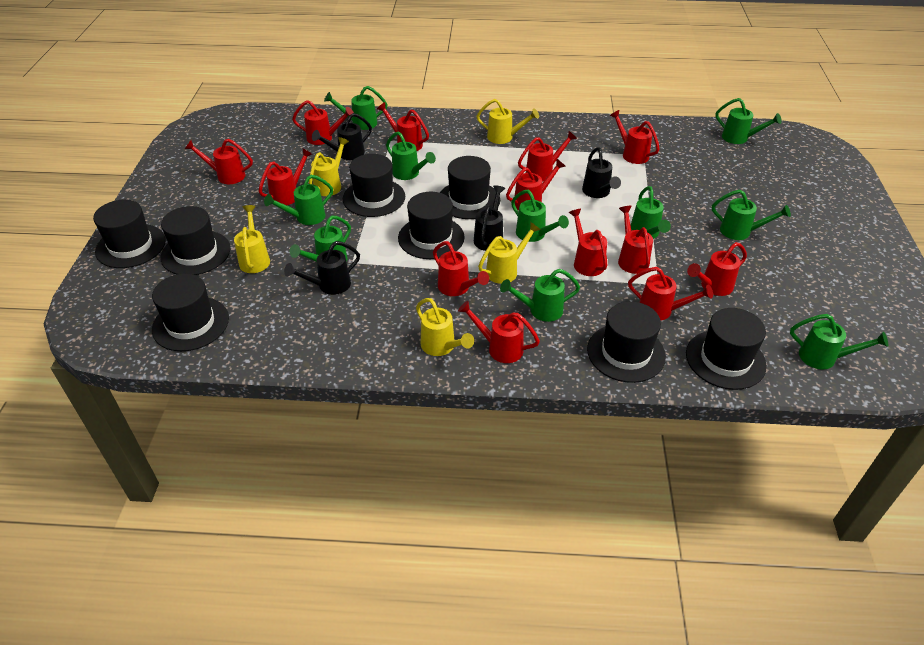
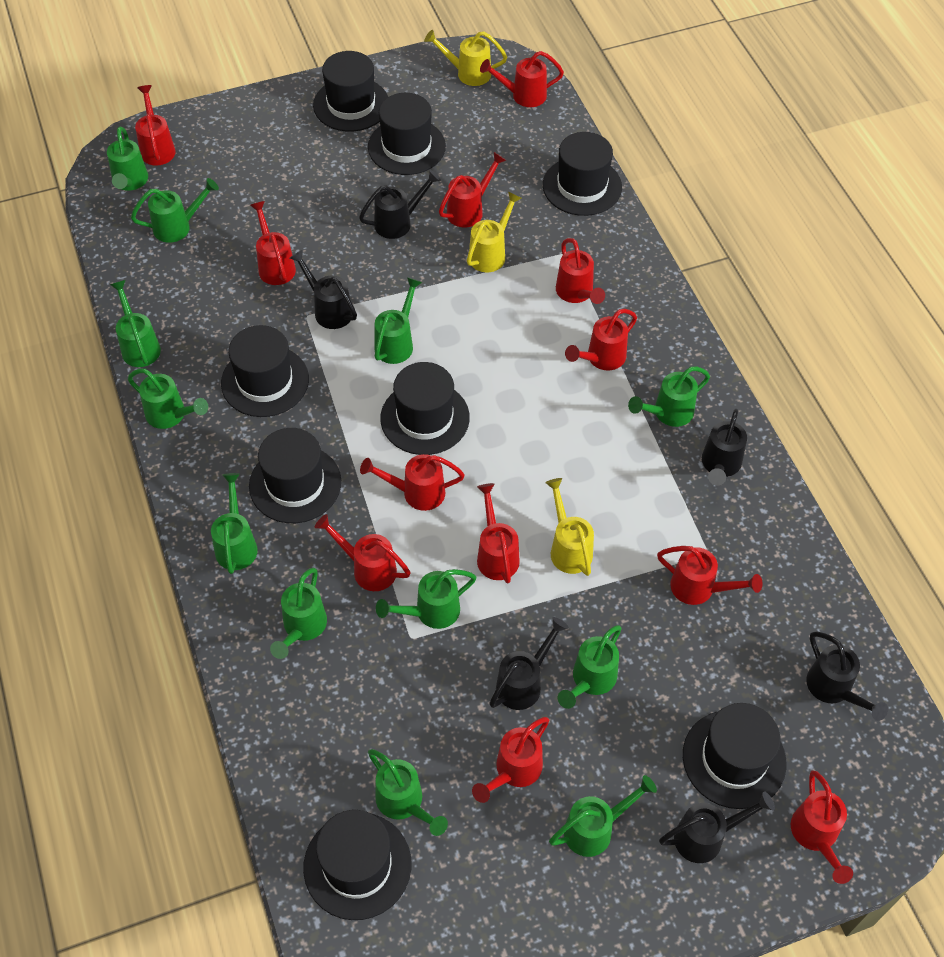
black watering can: [284,241,360,295] [312,113,372,160] [474,185,505,251] [582,147,621,198] = 4 -> [290,249,357,329] [359,170,441,239] [489,617,569,710] [659,791,775,863] [702,409,747,486] [806,632,888,721] = 6
green watering can: [264,175,333,225] [290,216,351,262] [324,86,387,130] [386,131,436,180] [500,269,580,322] [511,190,569,242] [630,186,671,239] [712,190,791,240] [716,98,782,144] [790,314,888,369] = 10 -> [107,127,148,191] [110,280,161,367] [128,369,208,429] [131,178,219,243] [211,473,258,574] [270,568,327,659] [368,749,448,836] [374,277,422,364] [376,569,476,629] [549,775,657,857] [558,625,622,709] [628,366,710,427] = 12
red watering can: [185,139,253,184] [259,148,312,205] [292,100,354,145] [377,102,429,151] [433,241,489,296] [458,301,540,363] [506,159,566,211] [518,131,577,181] [569,209,608,276] [610,110,660,164] [618,206,653,274] [628,267,713,320] [687,242,747,296] = 13 -> [135,85,176,166] [250,201,296,285] [315,514,411,591] [360,454,465,511] [439,152,507,227] [472,717,549,803] [477,483,520,584] [480,51,564,107] [556,238,605,304] [565,309,637,370] [657,546,762,605] [791,770,853,884] = 12
yellow watering can: [234,205,270,273] [309,137,349,196] [416,298,474,356] [476,99,539,144] [478,222,541,284] = 5 -> [424,30,507,86] [467,192,521,272] [545,478,594,576] = 3

